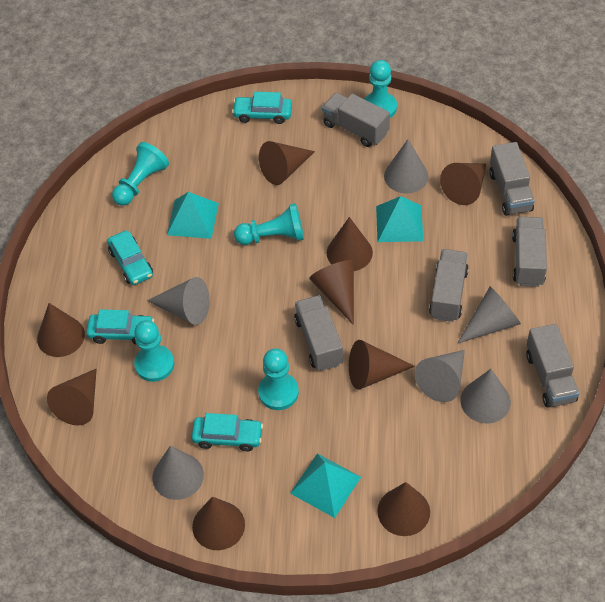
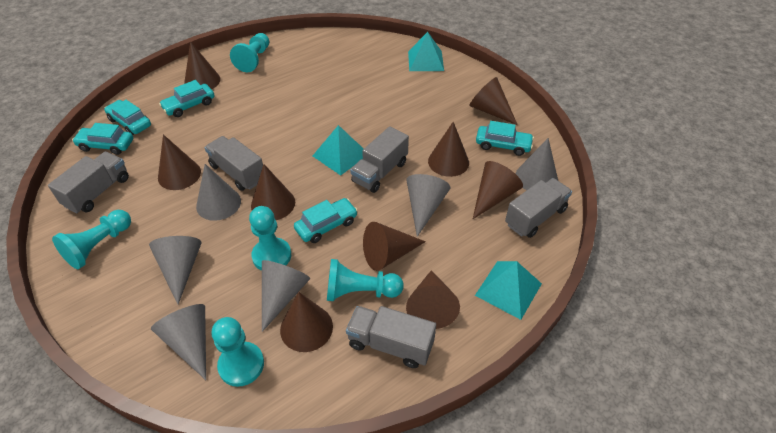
grey truck: [294,295,343,371] [322,93,390,147] [429,249,469,322] [489,142,535,216] [512,217,547,287] [526,324,580,408] = 6 -> [48,152,129,213] [205,136,263,191] [346,306,436,368] [350,126,409,193] [505,178,572,238] = 5
turquoise car: [86,309,154,345] [107,231,153,285] [192,413,263,451] [232,92,292,124] = 4 -> [72,123,133,155] [104,100,151,135] [159,80,215,117] [294,198,358,243] [476,121,534,156] = 5

